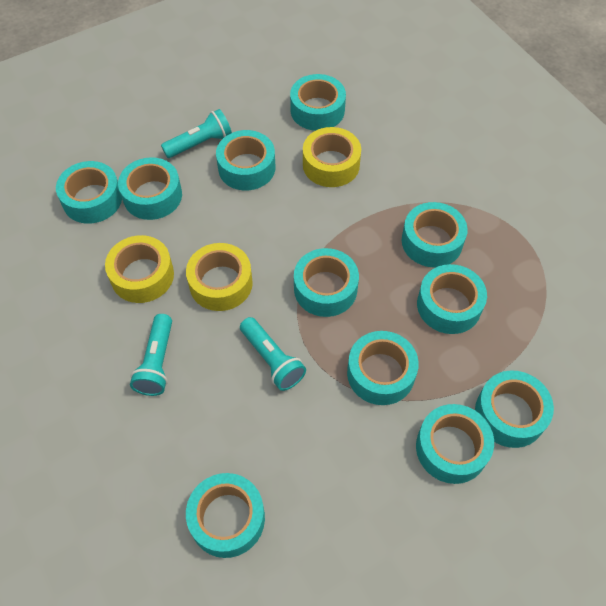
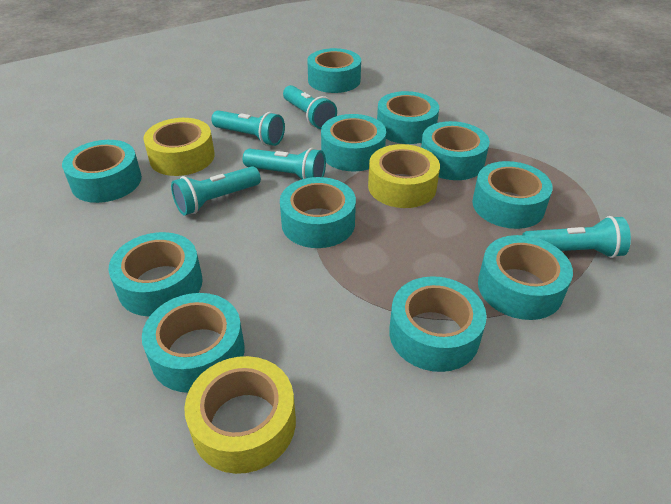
turquoise flashlight: [130,314,172,396] [161,109,232,158] [240,317,306,391] = 3 -> [171,166,261,215] [211,110,285,146] [243,148,326,179] [283,85,337,129] [522,216,631,258] = 5

